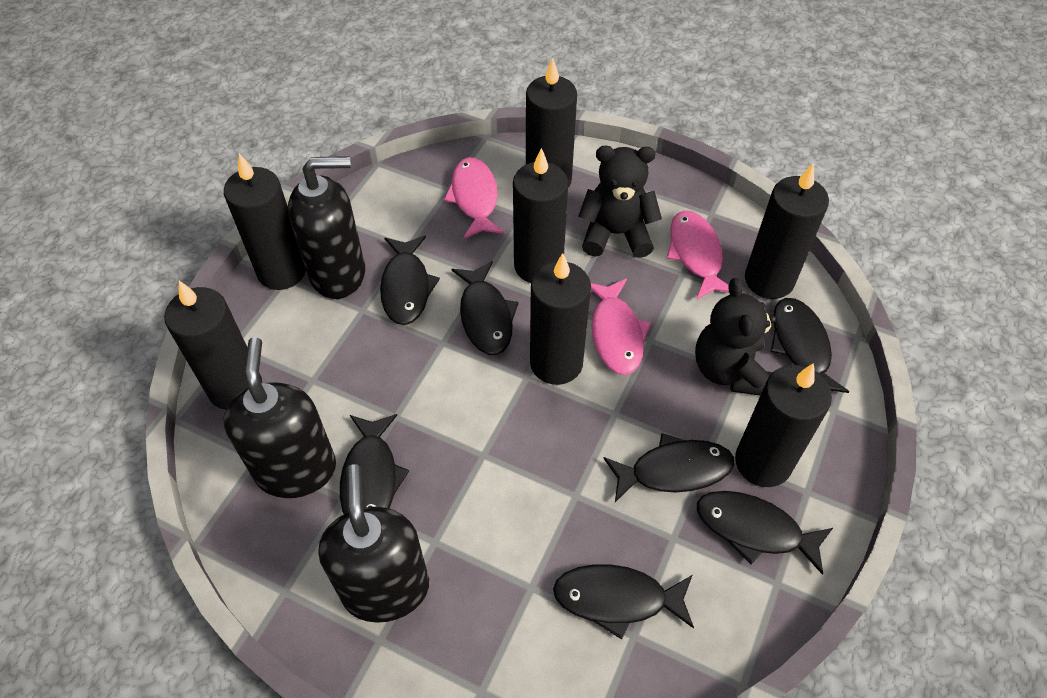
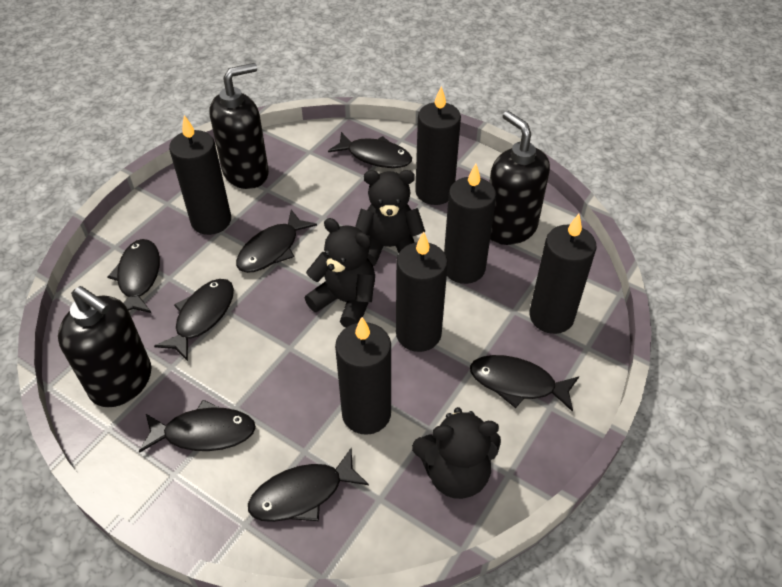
black candle: [164,281,262,410] [224,154,306,290] [513,148,568,283] [526,58,577,188] [530,253,591,385] [735,363,832,487] [745,163,829,299] = 7 -> [169,115,231,235] [335,317,391,435] [396,231,448,352] [415,86,461,205] [444,164,496,284] [529,214,596,334] = 6
black teddy bear: [578,146,662,258] [695,278,776,395] = 2 -> [305,218,375,328] [355,170,425,266] [412,407,501,499] = 3
pink fish: [444,157,504,239] [591,279,651,375] [667,211,729,300] = 3 -> none = 0

